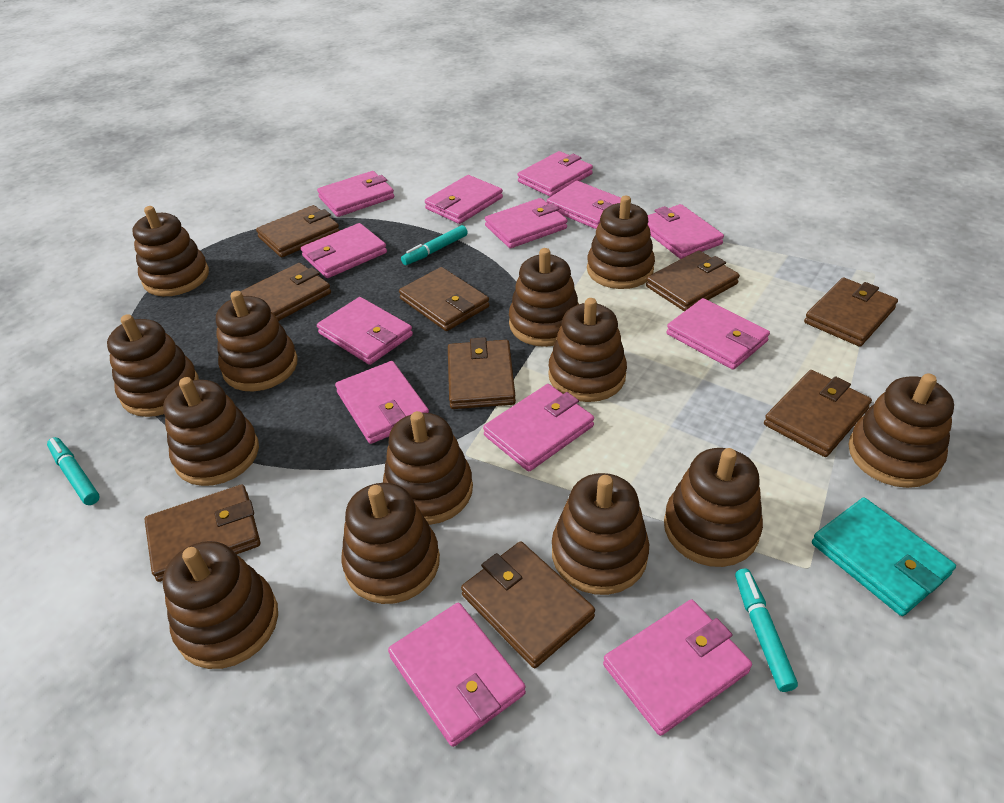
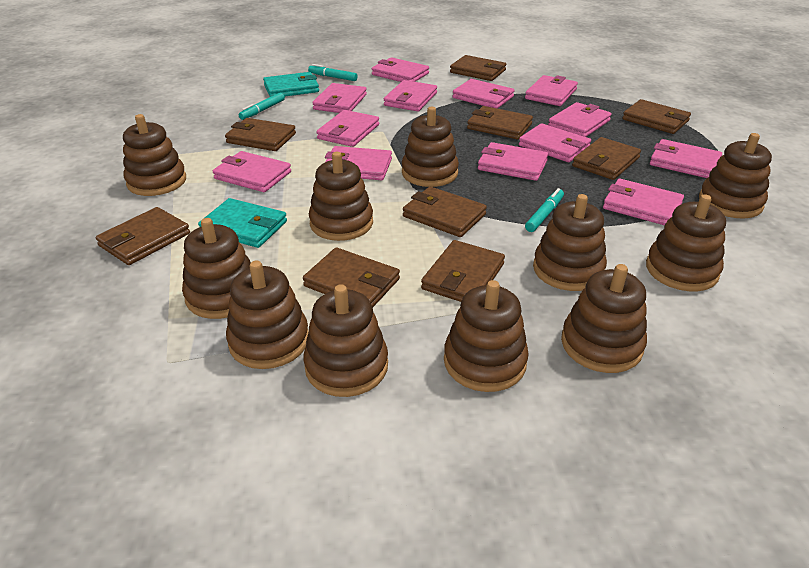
brown stacking toy: [107,314,199,417] [133,206,209,296] [163,377,259,486] [163,541,278,669] [216,291,298,392] [341,483,440,604] [383,411,473,525] [509,248,579,347] [548,298,627,402] [552,473,649,595] [587,196,655,289] [664,448,763,567] [848,374,954,488] = 13 -> [123,114,186,196] [182,218,251,319] [226,261,309,369] [304,284,388,397] [309,152,373,241] [402,107,459,187] [444,280,529,392] [533,194,607,291] [561,264,647,373] [646,194,726,291] [699,133,772,219] = 11
turquoise wallet: [812,498,956,616] = 1 -> [198,198,287,248] [263,72,319,97] = 2

